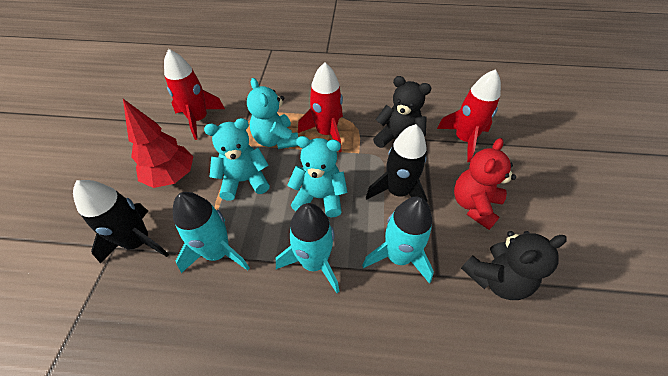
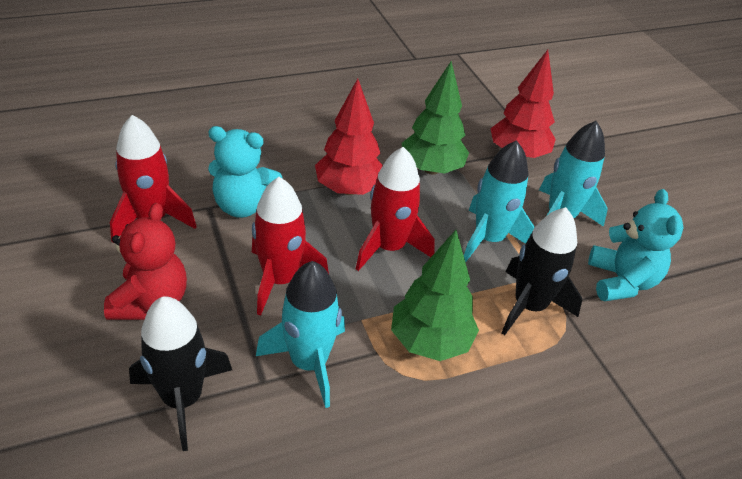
black teddy bear: [373,76,431,148] [461,231,567,300] = 2 -> none = 0
green tree: none = 0 -> [391,230,479,361] [402,61,469,175] = 2
red tree: [123,99,193,188] = 1 -> [315,78,383,195] [490,50,556,158] = 2
turquoise teddy bear: [204,118,270,201] [247,78,298,149] [288,136,347,218] = 3 -> [208,126,283,218] [588,189,683,302] = 2

